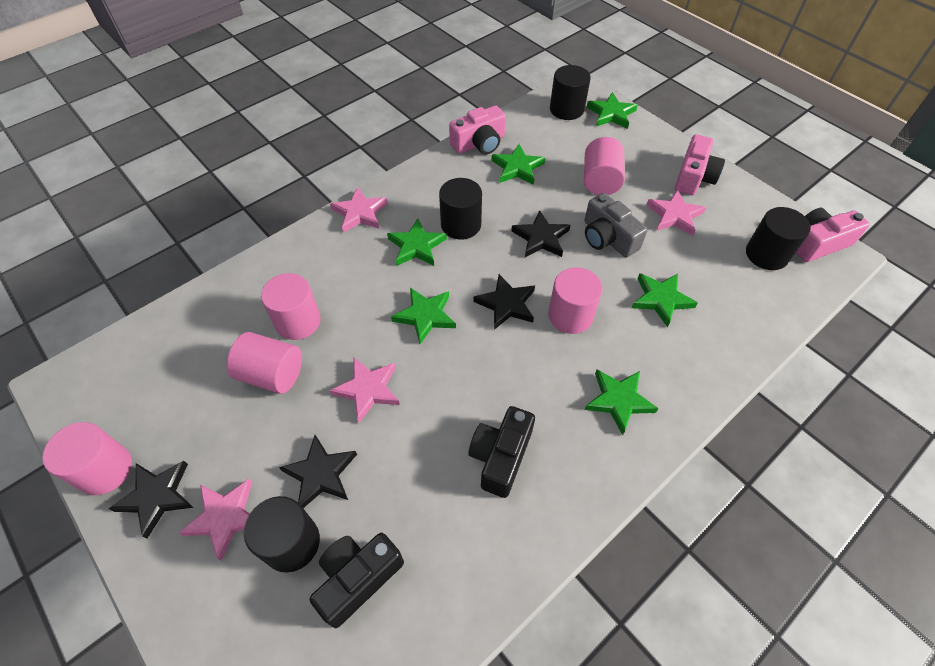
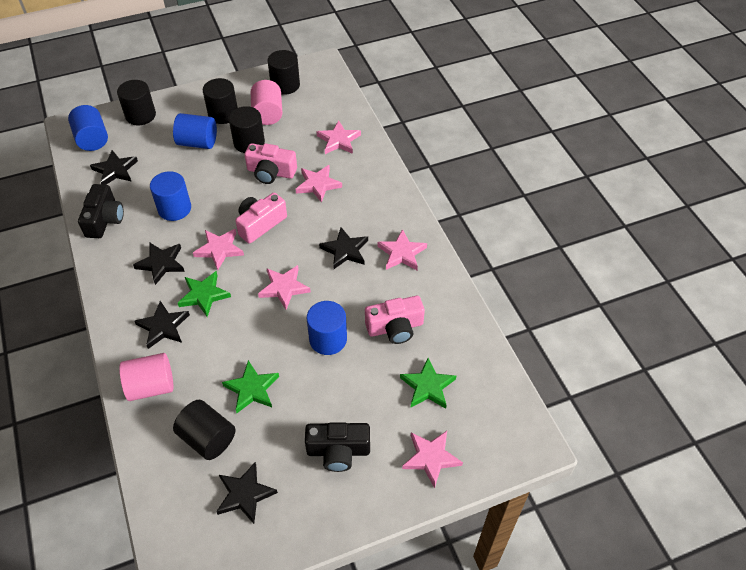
black cylinder: [244,496,320,573] [439,178,482,240] [550,65,591,120] [746,207,811,270] = 4 -> [117,80,156,125] [173,400,235,460] [203,78,238,124] [229,106,265,153] [267,50,300,95] = 5
black star: [109,461,194,539] [279,435,357,508] [473,274,535,330] [511,210,570,257] = 4 -> [90,150,138,185] [133,242,185,285] [135,301,190,349] [216,462,278,524] [319,227,368,269] = 5
blue cylinder: none = 0 -> [68,105,108,151] [150,171,191,221] [173,113,217,149] [307,301,347,355] = 4
green star: [387,218,447,266] [391,288,456,344] [491,144,545,185] [585,370,659,435] [587,92,638,129] [632,273,698,327] = 6 -> [178,271,231,317] [222,360,279,413] [400,358,456,409] = 3
grey camera: [585,193,648,257] = 1 -> none = 0
pink cylinder: [42,422,132,495] [227,332,302,394] [261,273,321,340] [548,267,602,334] [584,137,625,195] = 5 -> [119,353,173,401] [251,80,282,125] = 2
pink star: [179,479,253,561] [329,358,400,422] [330,186,388,233] [646,189,706,236] = 4 -> [193,229,244,270] [258,265,311,310] [296,165,342,203] [317,121,361,154] [377,229,427,270] [402,431,463,488] = 6

